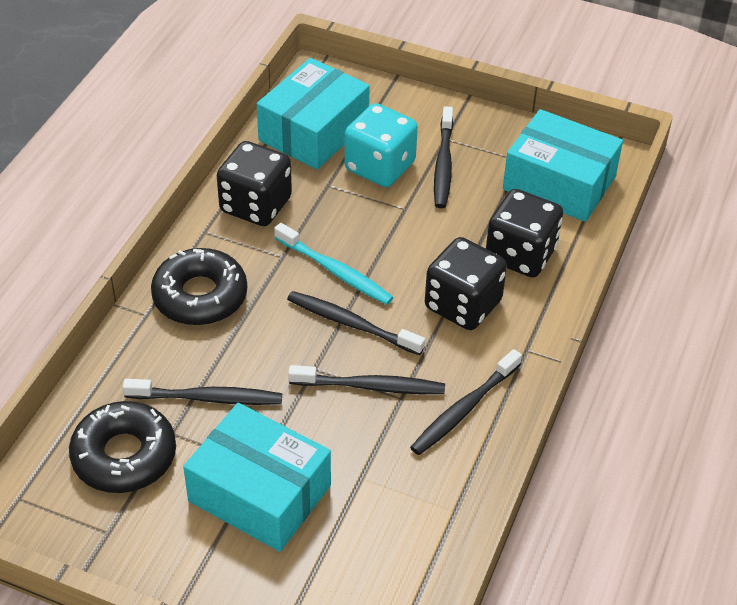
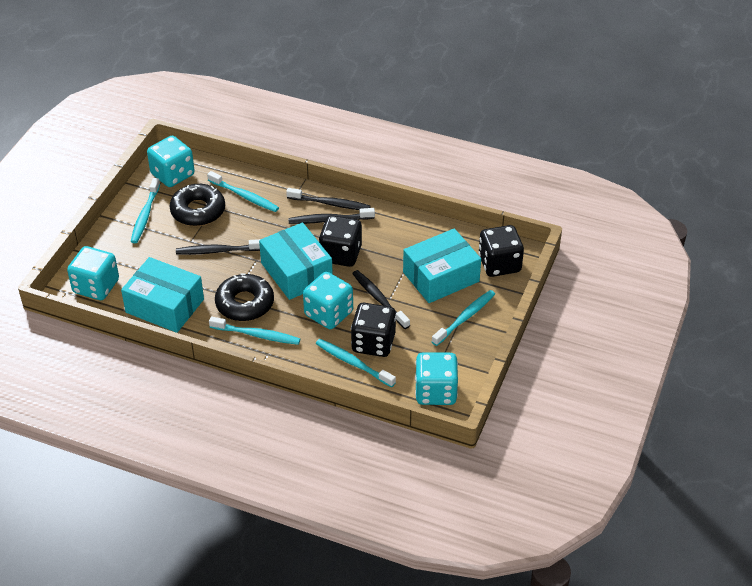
black toothbrush: [123,379,282,405] [287,291,425,355] [288,365,445,394] [410,349,522,455] [434,106,453,208] = 5 -> [176,239,260,255] [286,188,371,210] [288,208,375,224] [352,270,410,329] = 4
turquoise dice: [344,103,418,187] = 1 -> [67,246,119,300] [147,136,195,187] [303,272,353,329] [415,352,458,405] = 4
turquoise toothbrush: [274,223,394,305] = 1 -> [131,178,160,243] [207,171,279,212] [209,317,300,345] [316,339,396,387] [432,290,495,346] = 5

